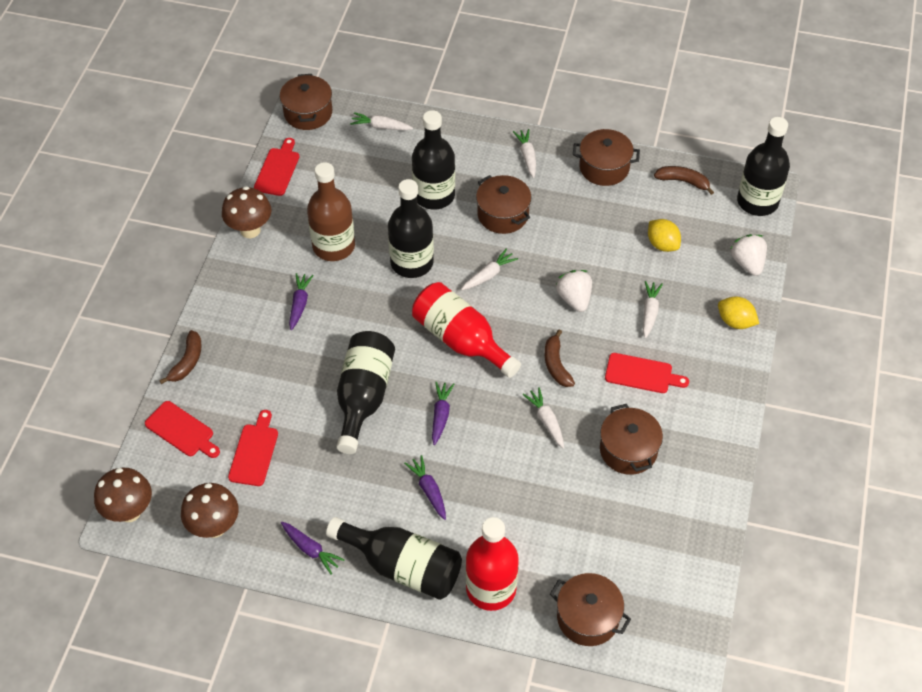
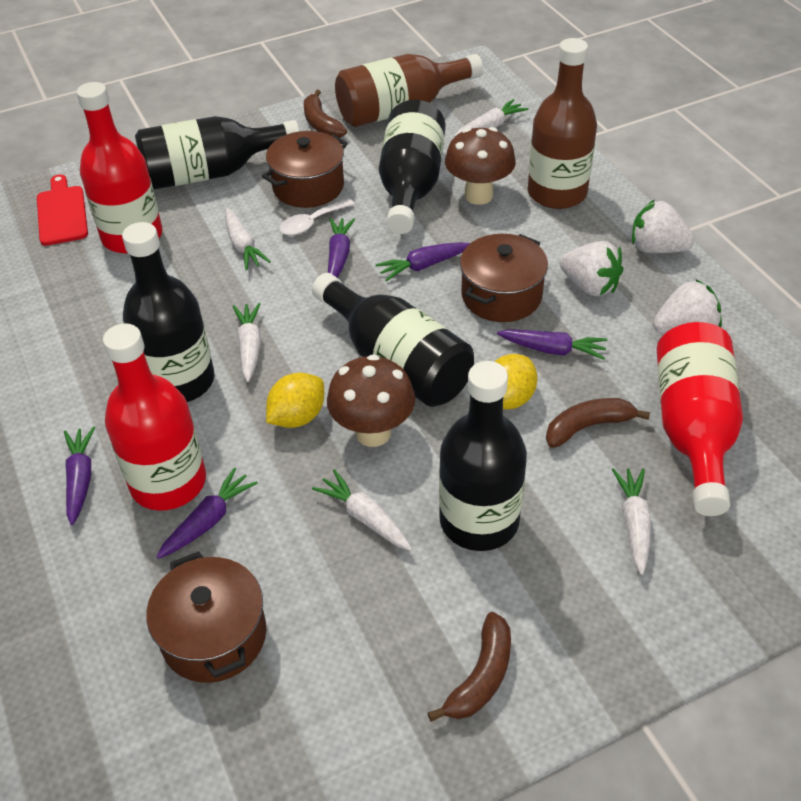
brown bottle: [307,162,355,261] = 1 -> [335,54,483,127] [528,38,597,209] = 2
brown mushroom: [94,468,152,522] [181,483,238,538] [222,186,272,238] = 3 -> [327,354,415,447] [445,127,516,205] = 2
brown pot: [280,74,332,130] [476,175,531,234] [550,573,631,646] [573,129,640,186] [600,404,663,475] = 5 -> [146,551,266,683] [262,131,348,208] [460,234,548,322] = 3
purple carrot: [281,522,345,574] [289,273,314,330] [404,455,446,520] [432,382,454,445] = 4 -> [64,426,95,525] [156,467,258,559] [328,218,355,278] [376,242,470,281] [497,329,607,360] = 5
red bottle: [412,282,521,378] [466,517,519,611] = 2 -> [77,82,163,254] [103,323,206,511] [656,322,743,516] = 3
red cutting board: [145,401,220,458] [228,410,278,486] [254,138,299,196] [605,353,689,393] = 4 -> [37,174,88,246] = 1
white spoon: none = 0 -> [279,198,355,236] = 1
white strawberry: [556,270,592,312] [730,234,767,276] = 2 -> [560,241,623,296] [632,200,695,253] [653,280,722,334] = 3

